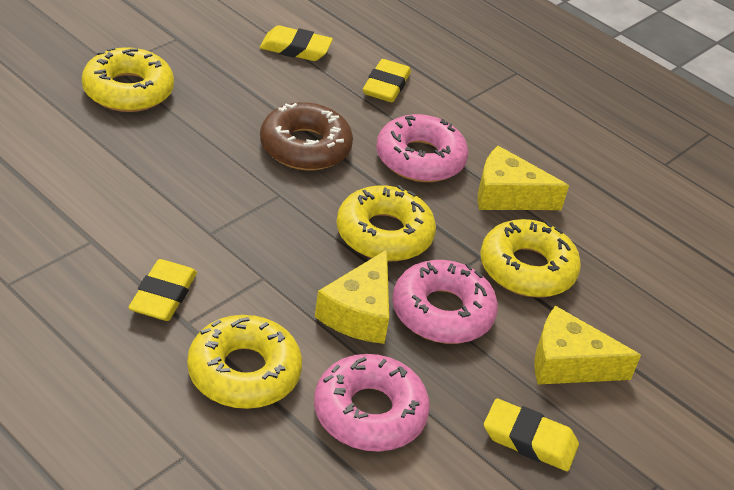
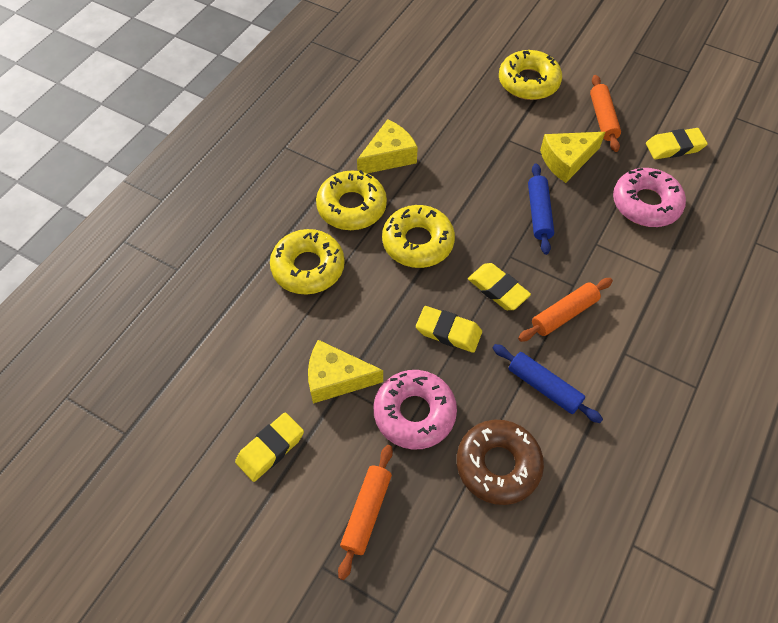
blue rolling pin: none = 0 -> [493,344,603,423] [528,164,554,255] = 2
orange rolling pin: none = 0 -> [338,445,393,580] [518,278,613,342] [590,75,621,152] = 3
pink donut: [314,354,430,452] [376,114,468,182] [392,260,498,344] = 3 -> [374,370,457,450] [613,168,686,227] = 2

